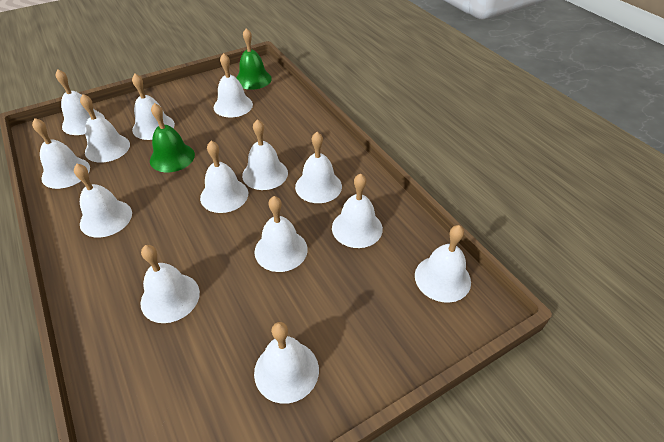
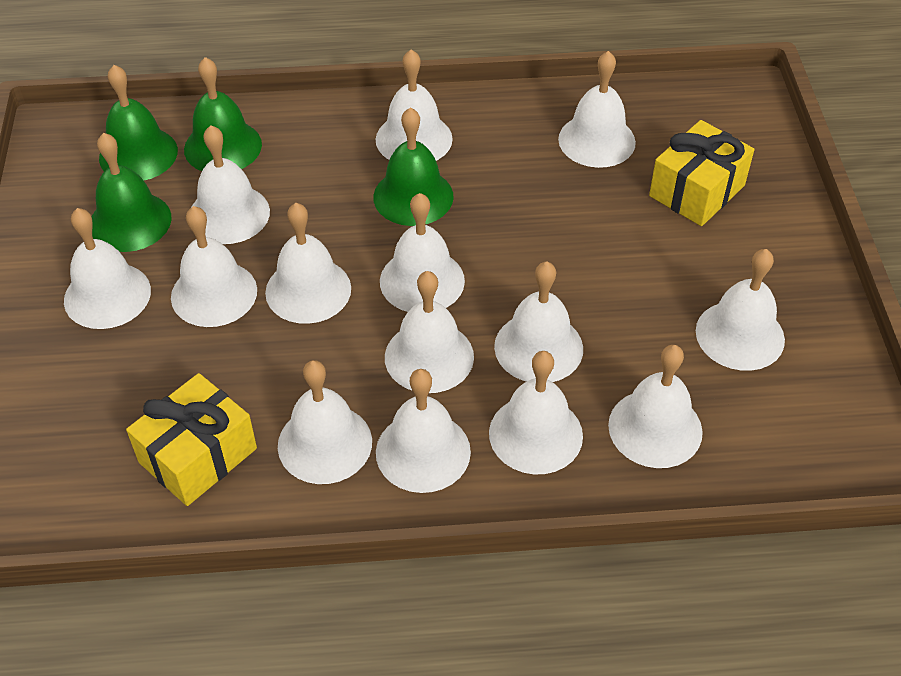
green bell: [150,103,195,172] [236,28,272,90] = 2 -> [91,133,171,252] [99,65,178,180] [184,57,262,171] [373,107,454,226] = 4
yellow gift: none = 0 -> [126,373,257,506] [649,120,754,226] = 2

